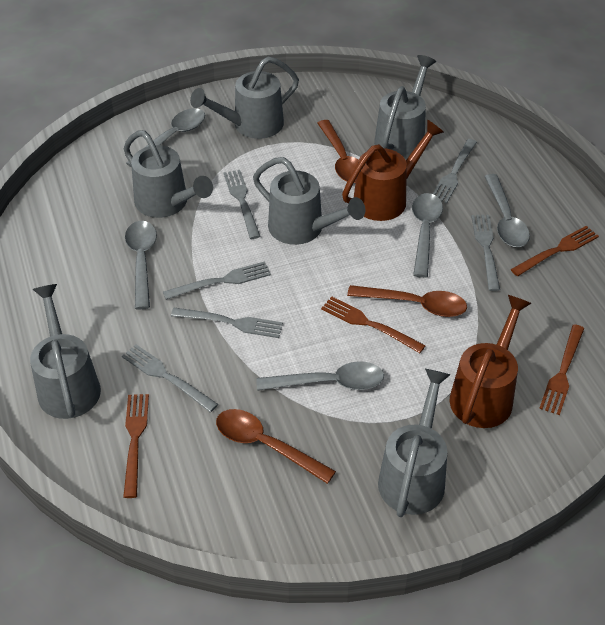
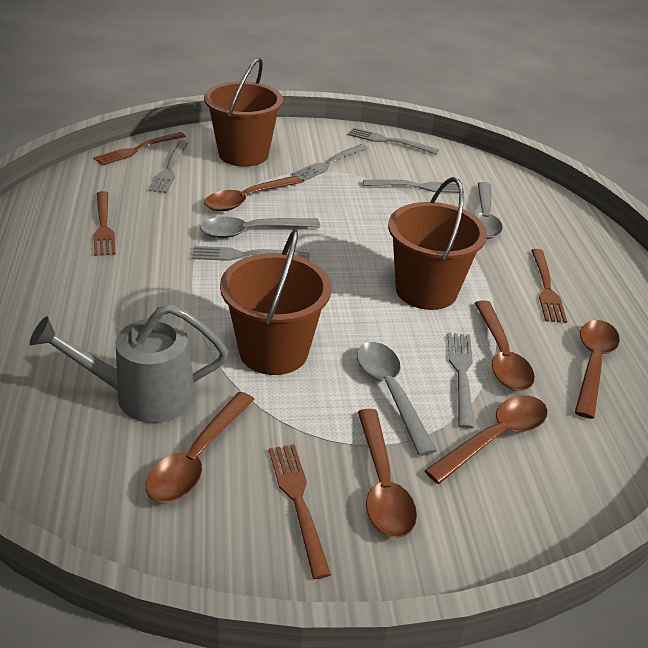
brown bucket: none = 0 -> [204,58,283,167] [220,229,331,375] [388,177,487,310] = 3
brown spoon: [216,409,336,484] [317,120,359,183] [347,285,467,317] = 3 -> [146,392,255,503] [204,176,303,211] [358,409,417,538] [424,395,548,484] [475,301,535,391] [575,320,620,419] = 6
brown watering can: [342,120,444,221] [450,295,531,428] = 2 -> none = 0
grey spoon: [125,221,157,310] [126,108,205,168] [256,361,384,391] [412,193,443,278] [484,174,530,247] = 5 -> [200,217,320,238] [357,342,437,456] [475,182,503,239] = 3
grey watering can: [30,284,101,419] [124,130,213,218] [190,57,299,139] [253,157,365,245] [374,55,436,159] [378,369,451,517] = 6 -> [30,304,228,423] = 1

